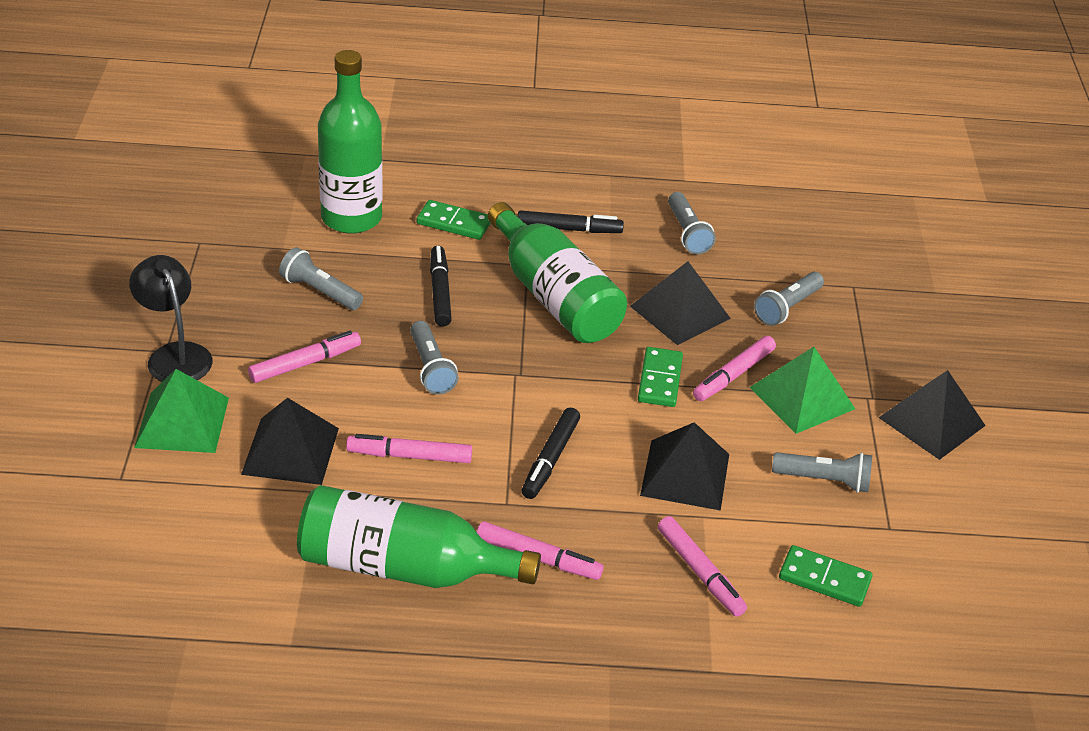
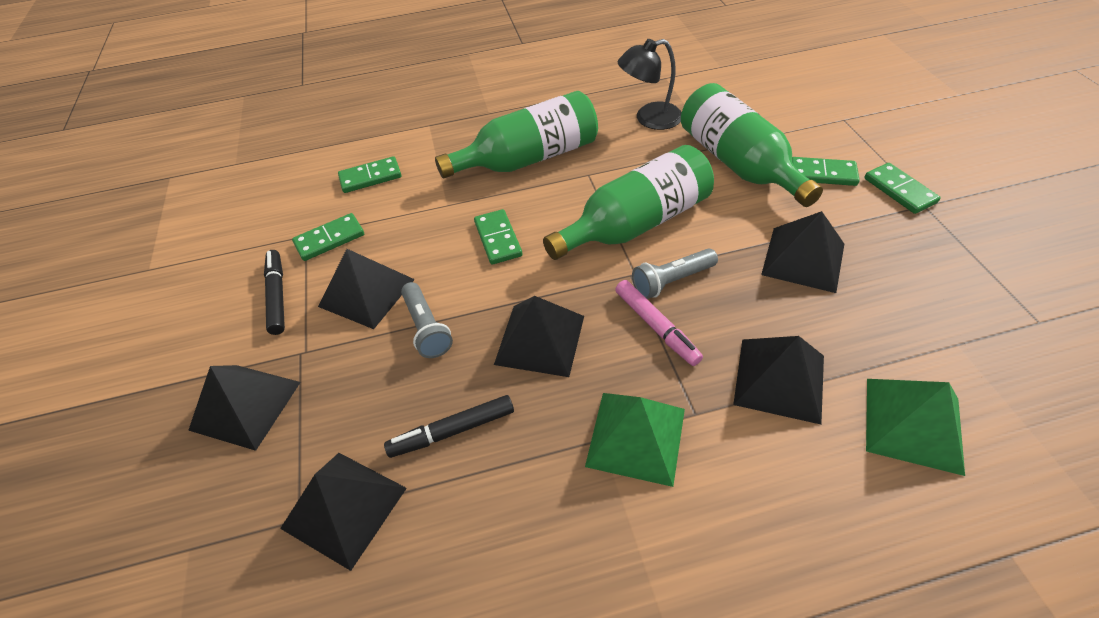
black marker: [430,246,452,327] [518,210,624,233] [522,408,580,499] = 3 -> [264,250,285,335] [384,395,514,458] = 2
black pyramid: [241,398,339,485] [630,261,731,345] [640,422,729,511] [878,370,986,460] = 4 -> [188,365,301,451] [280,453,407,571] [318,249,415,329] [494,296,584,377] [733,336,824,425] [761,211,844,293] = 6
green domino: [417,200,491,240] [638,347,683,407] [779,545,873,607] = 3 -> [292,213,364,261] [338,156,402,193] [474,209,522,265] [792,157,860,186] [864,163,941,214] = 5
grey flashlight: [279,247,363,310] [410,321,459,395] [668,192,716,255] [754,272,824,326] [772,452,872,493] = 5 -> [401,282,453,358] [632,248,718,299] = 2
pink marker: [248,331,361,383] [346,434,472,463] [477,521,603,580] [658,516,747,617] [693,336,776,401] = 5 -> [615,280,703,366] = 1

